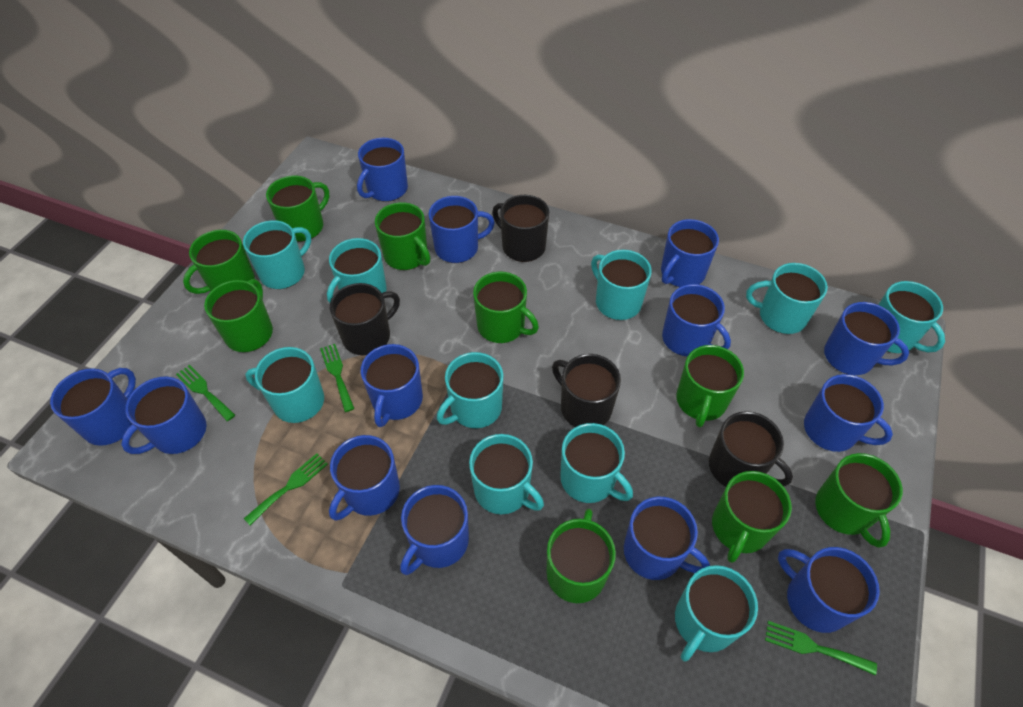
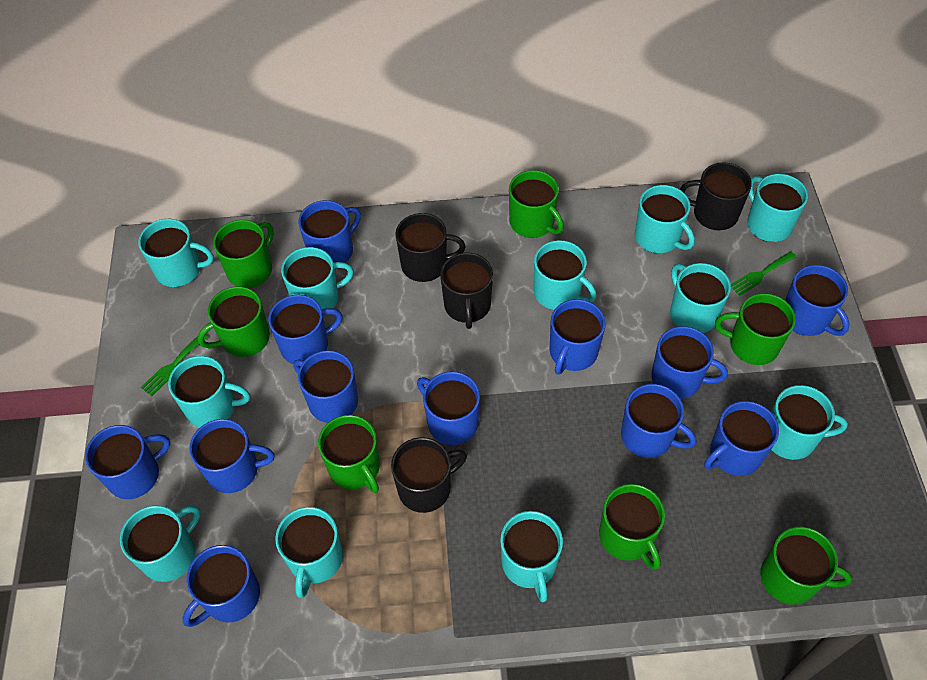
blue mug: [50,368,136,446] [121,377,207,454] [329,435,400,521] [357,138,408,202] [361,344,423,427] [400,485,469,575] [429,196,495,263] [624,497,710,580] [661,219,719,287] [662,284,731,356] [778,547,880,633] [804,374,893,452] [824,302,909,375] = 13 -> [85,425,170,499] [182,545,260,627] [189,419,275,493] [269,294,343,364] [293,350,358,423] [298,200,361,263] [417,371,480,445] [550,299,606,375] [621,384,696,458] [651,326,728,399] [704,401,779,476] [785,265,850,336] = 12
green fork: [176,365,235,421] [244,453,328,525] [320,344,355,412] [765,621,877,676] = 4 -> [141,334,208,396] [731,251,797,296] = 2
green mug: [183,230,255,294] [204,279,273,352] [266,176,329,242] [375,202,430,270] [473,272,539,343] [547,509,616,603] [676,345,744,427] [712,471,792,563] [815,453,903,548] = 9 -> [198,286,270,357] [213,220,274,288] [318,415,380,493] [509,170,564,238] [599,484,665,570] [715,293,796,365] [761,527,852,605] = 7
turquoise mug: [243,220,311,289] [245,347,324,423] [327,238,387,303] [437,352,503,428] [469,434,544,514] [560,423,633,503] [591,250,652,320] [675,565,758,661] [746,263,828,334] [879,281,945,353] = 10 -> [120,505,200,582] [138,219,214,287] [168,356,250,428] [275,507,343,598] [281,247,354,309] [500,511,563,602] [534,240,597,310] [635,185,695,253] [670,263,731,333] [747,174,808,242] [771,385,848,460] = 11

